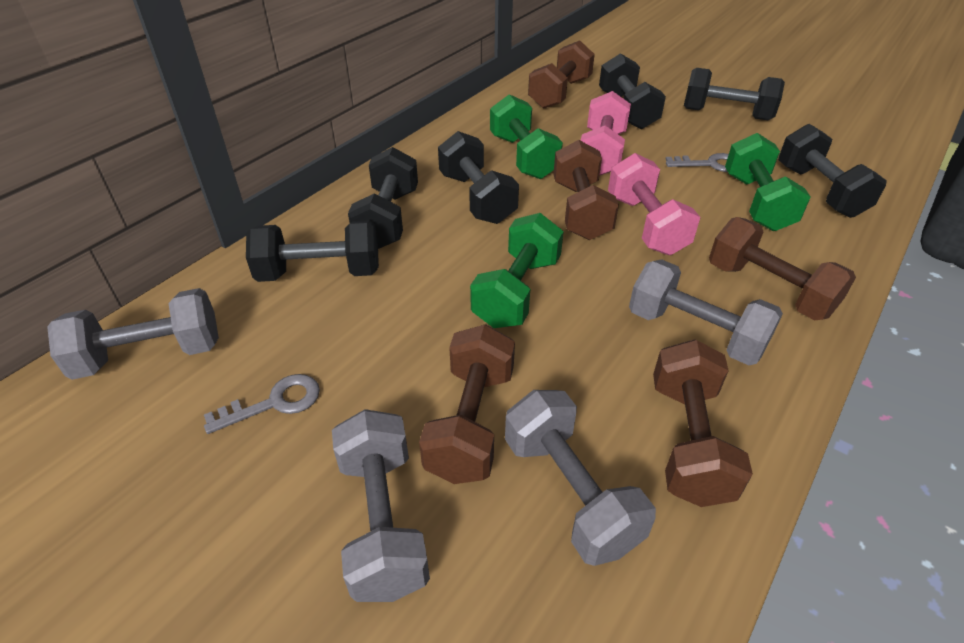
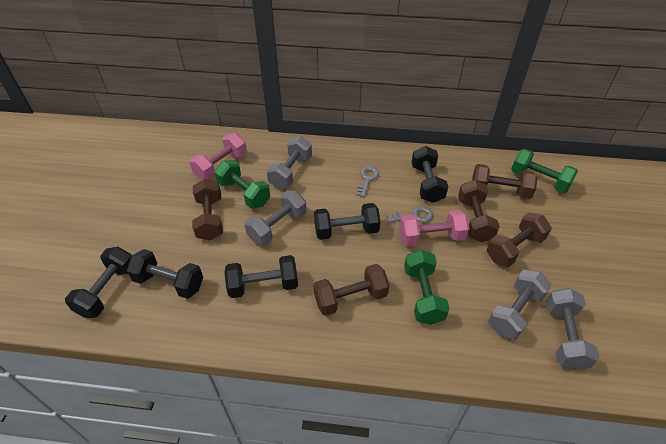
black dumbbell: [246,220,379,282] [348,147,418,249] [438,131,519,224] [599,53,666,129] [684,68,785,120] [778,124,887,218] = 6 -> [65,247,132,318] [126,249,203,299] [224,255,298,298] [314,203,381,240] [411,146,448,203] = 5

